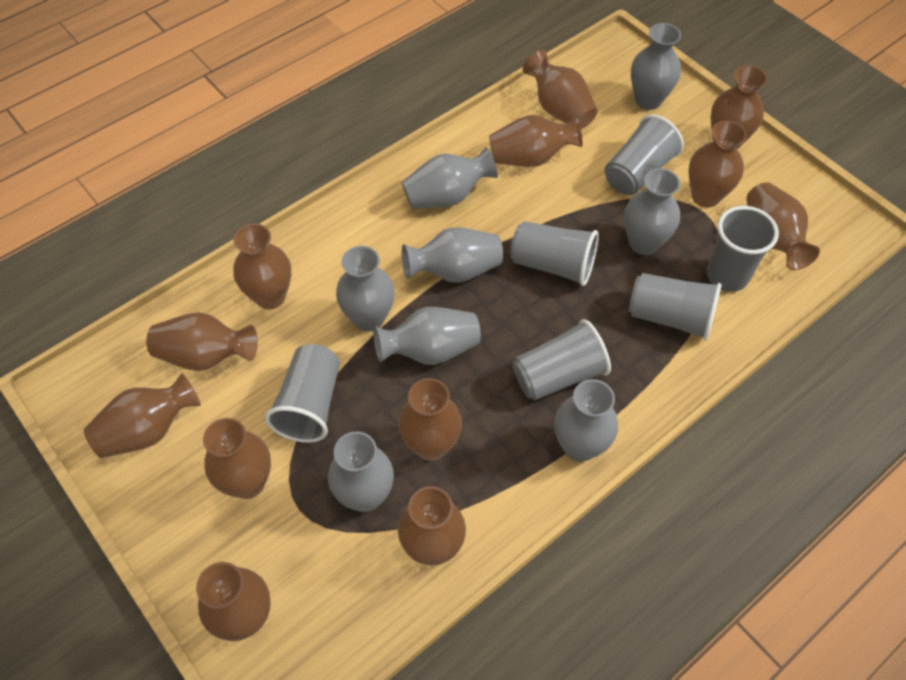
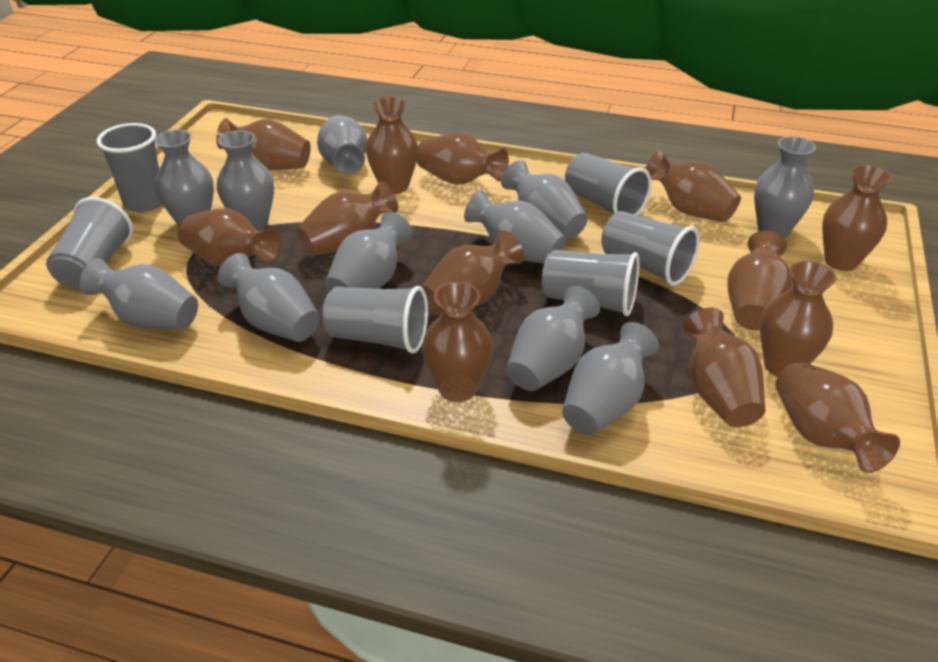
brown vase: [84,373,201,458] [146,312,258,371] [196,562,271,641] [203,418,271,499] [233,223,291,309] [398,378,462,461] [398,486,466,566] [489,115,582,167] [523,50,598,129] [688,120,747,208] [711,65,768,150] [746,182,820,270] = 12 -> [178,208,281,267] [216,118,311,170] [297,181,398,256] [366,97,418,194] [417,133,509,185] [421,231,524,316] [422,282,493,402] [645,150,741,223] [683,307,765,427] [727,230,793,330] [760,261,836,377] [775,362,900,473] [822,165,892,271] = 13
grey vase: [328,431,394,512] [336,246,395,331] [373,307,481,365] [402,147,498,209] [402,227,503,283] [554,379,618,462] [624,168,680,255] [631,23,681,110] = 8 -> [80,258,198,330] [154,130,214,226] [217,130,274,231] [218,253,320,342] [317,116,367,175] [325,211,412,292] [464,190,566,264] [501,160,588,239] [506,286,600,391] [562,322,659,435] [754,136,816,238] = 11

